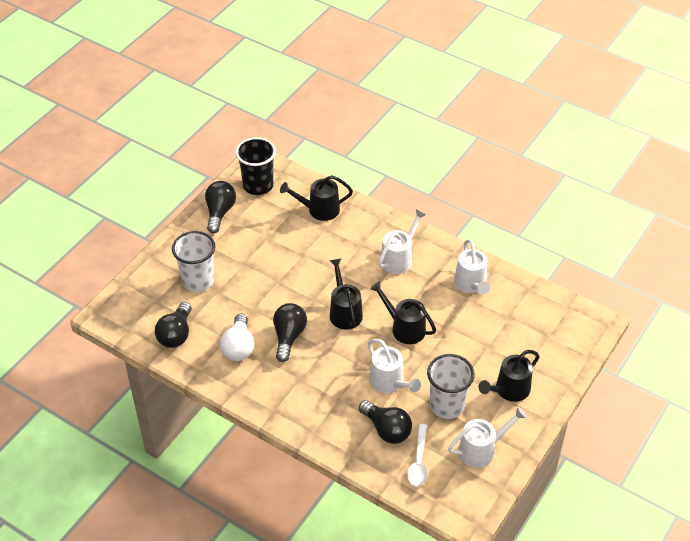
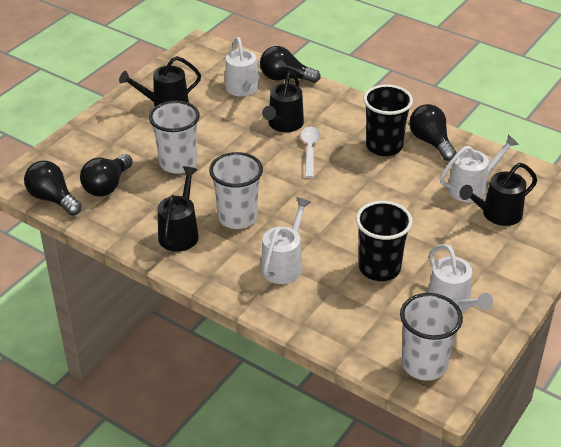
black cup: [235,137,276,195] = 1 -> [356,201,413,281] [363,84,413,156] = 2
white cup: [172,231,215,292] [427,354,475,419] = 2 -> [149,101,200,174] [209,152,263,229] [400,293,463,380] = 3
white light bulb: [220,313,255,361] = 1 -> none = 0

